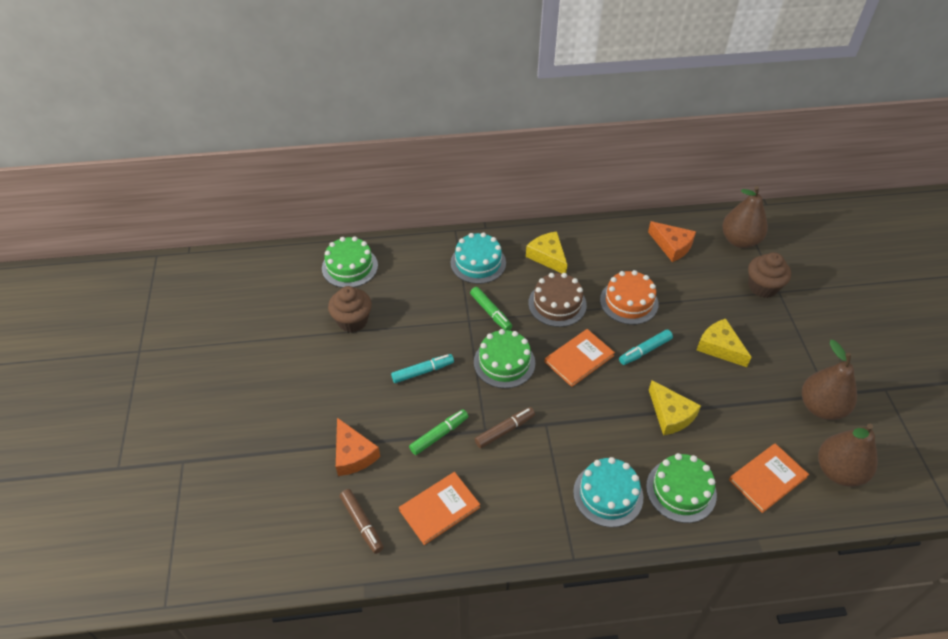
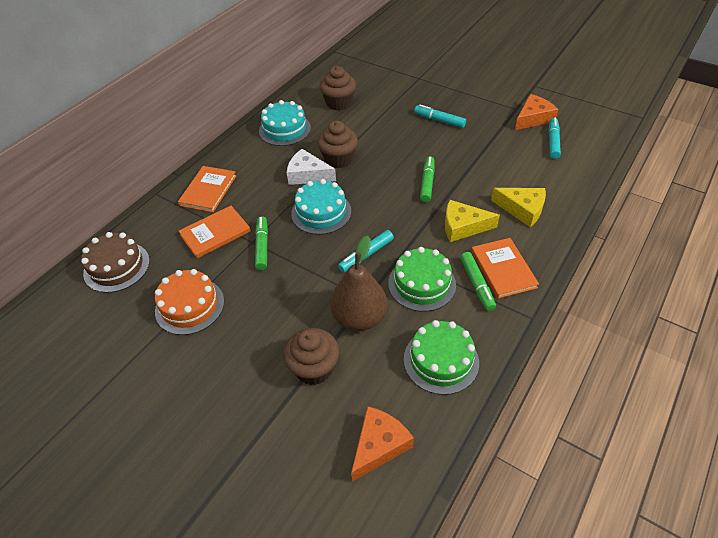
brown cupcake: [328,286,372,332] [748,252,791,298] = 2 -> [283,328,339,385] [317,121,358,168] [320,66,356,111] = 3
brown marker: [340,489,384,554] [475,407,535,448] = 2 -> none = 0
brown pear: [722,186,768,248] [802,340,857,420] [818,424,878,487] = 3 -> [330,236,387,331] = 1
green cake: [322,236,378,288] [474,329,535,388] [646,453,717,523] = 3 -> [388,247,456,312] [404,320,479,395] = 2
green marker: [409,409,468,455] [470,287,512,330] = 2 -> [255,216,268,270] [420,156,435,202] [460,252,496,311] = 3
turquoise marker: [391,354,454,383] [619,329,673,365] = 2 -> [338,230,394,273] [414,105,466,128] [548,118,561,159] = 3
white cheese: none = 0 -> [287,149,336,185] = 1
yellow cheese: [526,231,567,273] [649,380,701,435] [697,318,751,367] = 3 -> [445,200,500,242] [491,188,546,227] = 2

